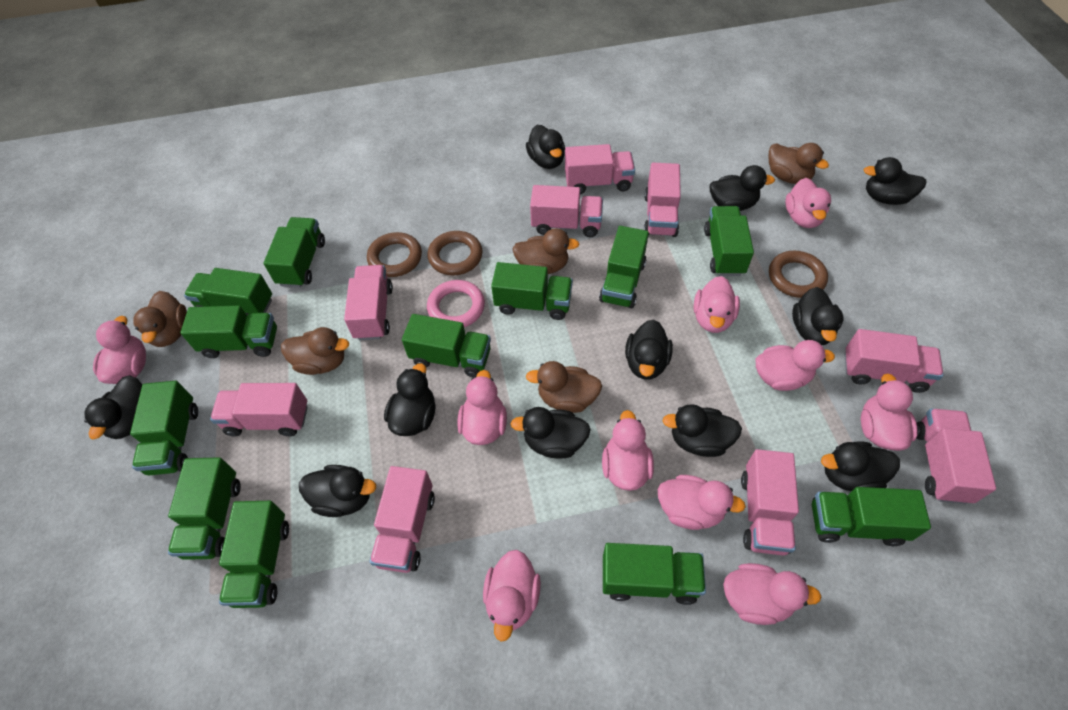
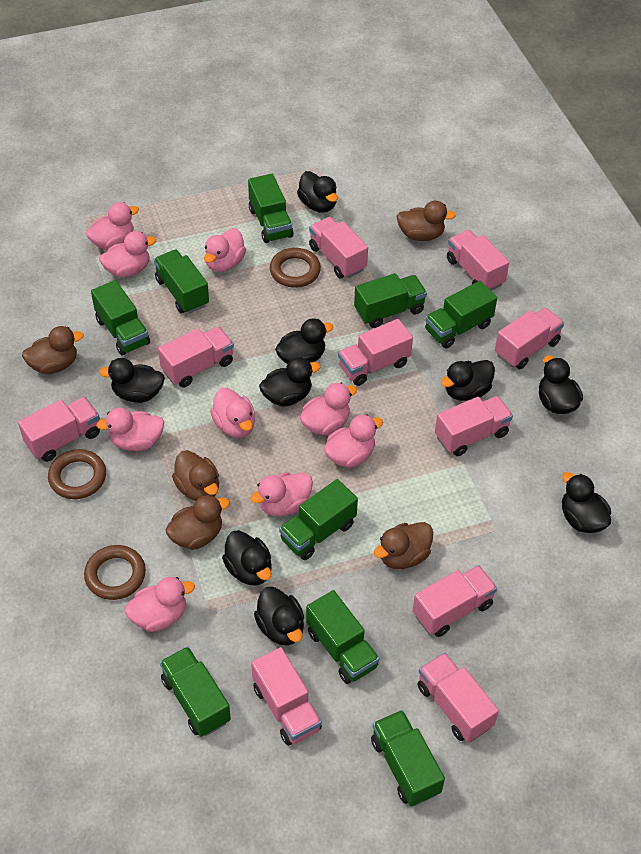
black duck: [84,376,143,439] [299,465,376,517] [384,363,436,436] [511,407,591,459] [526,125,565,169] [625,319,673,380] [662,404,742,457] [710,165,775,211] [792,287,843,345] [821,442,900,491] [864,157,927,205] = 11 -> [99,358,165,403] [222,530,272,585] [254,587,304,646] [259,357,320,406] [275,319,333,364] [297,171,338,213] [441,360,495,401] [539,356,583,414] [562,472,611,533] = 9
green truck: [130,381,198,475] [168,457,241,560] [180,305,277,358] [184,268,272,315] [219,501,289,608] [264,217,325,287] [402,314,491,378] [491,262,573,320] [599,226,649,308] [603,543,706,605] [704,206,754,276] [812,487,931,546] = 12 -> [91,280,150,356] [154,250,209,314] [160,647,231,737] [248,174,293,243] [279,479,358,560] [306,590,379,684] [354,273,427,328] [371,710,445,806] [425,281,497,348] = 9
pink duck: [93,316,146,384] [457,370,507,445] [483,550,541,642] [602,410,654,491] [658,475,746,530] [694,276,740,333] [723,563,821,625] [756,340,835,391] [785,178,831,228] [861,374,918,451] = 10 -> [86,202,139,250] [96,408,164,451] [99,231,156,277] [125,577,195,632] [204,228,246,272] [210,388,255,438] [250,472,313,516] [300,383,357,435] [324,414,383,468] = 9
pink ring: [427,280,485,327] = 1 -> none = 0
pink truck: [210,383,308,437] [344,265,393,340] [370,466,435,573] [530,185,603,237] [565,144,635,194] [644,163,681,237] [741,449,799,556] [845,329,943,393] [916,409,996,504] = 9 -> [18,397,100,462] [158,327,234,387] [251,647,322,746] [309,217,368,278] [338,319,413,386] [413,565,497,637] [417,653,499,742] [435,396,513,456] [447,230,509,290] [495,307,564,369] = 10

